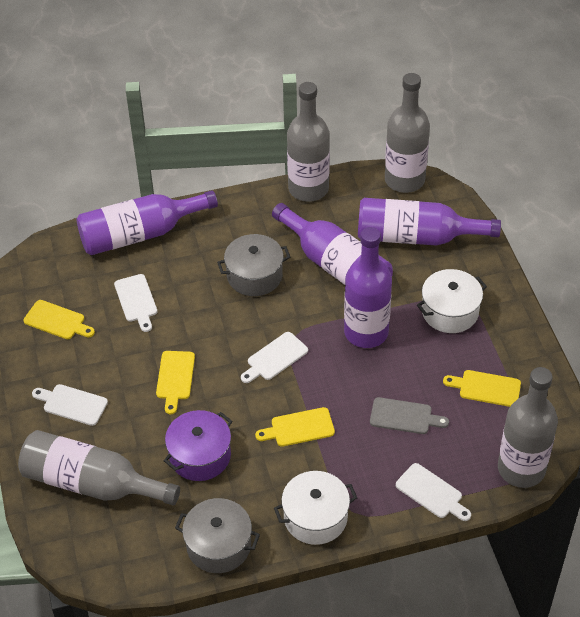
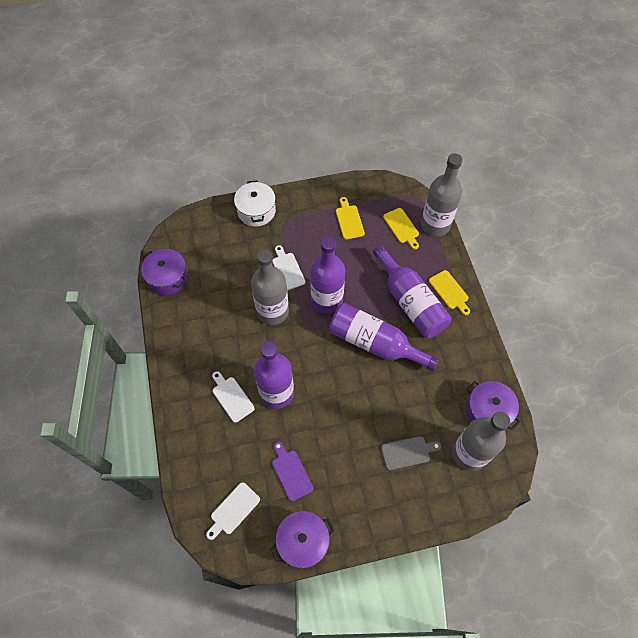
grey bottle: [18,430,180,505] [287,82,330,202] [385,73,430,193] [498,367,558,488] = 4 -> [251,249,289,325] [421,153,463,236] [452,412,510,471] = 3
grey pot: [175,498,260,573] [217,234,291,296] = 2 -> none = 0
purple cutting board: none = 0 -> [272,442,313,501] = 1
purple pot: [164,410,232,481] = 1 -> [141,249,188,295] [270,511,335,568] [466,381,520,430] = 3
white cutting board: [32,384,108,426] [114,274,157,332] [241,332,308,383] [396,463,471,521] = 4 -> [206,482,260,540] [212,371,254,423] [272,245,305,291] = 3
white pot: [274,471,357,545] [417,269,487,333] = 2 -> [234,180,276,226] = 1
yellow cutting board: [23,300,95,339] [156,351,195,414] [255,407,335,447] [443,370,521,407] = 4 -> [336,197,365,239] [383,208,419,249] [429,270,470,315] = 3

